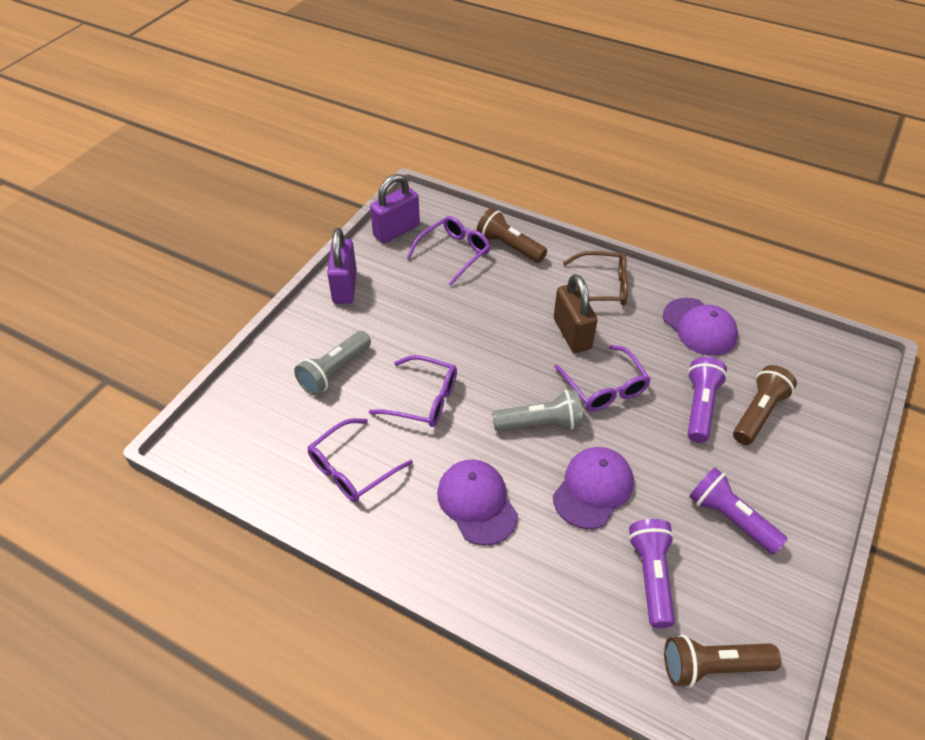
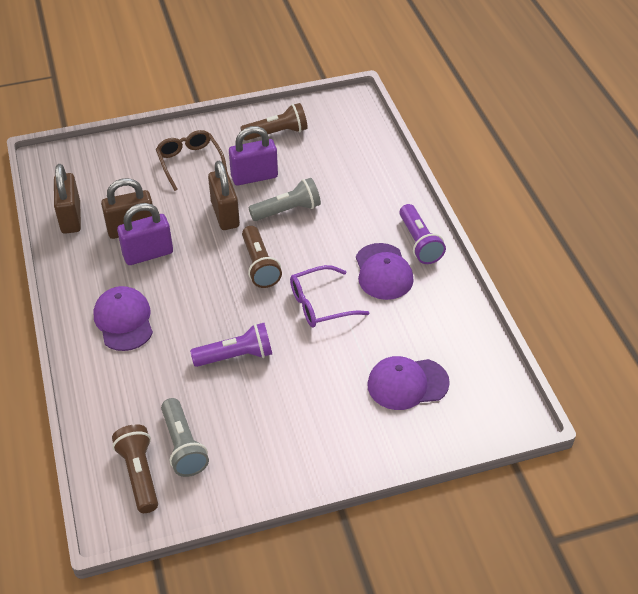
brown padlock: [554,274,598,353] = 1 -> [54,164,81,234] [101,178,153,239] [208,161,240,230] = 3
purple flashlight: [628,519,675,628] [688,357,728,443] [689,467,788,554] = 3 -> [190,323,272,367] [399,204,446,264] = 2
purple glasses: [308,418,413,502] [369,355,457,427] [407,216,490,286] [554,345,651,411] = 4 -> [290,265,369,327] = 1

